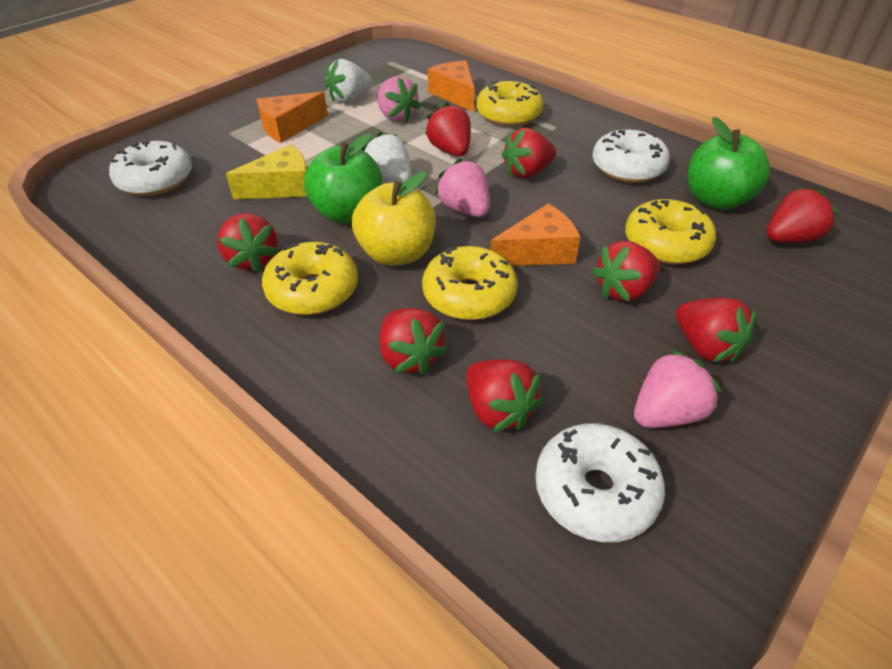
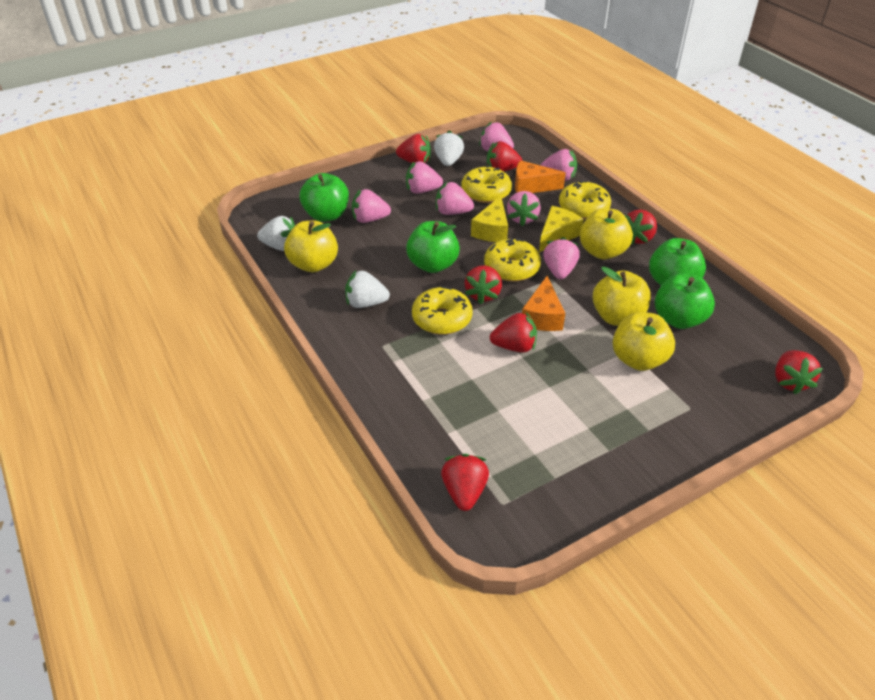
green apple: [304,133,383,224] [688,117,770,210] = 2 -> [300,173,349,222] [406,221,460,273] [649,238,706,285] [655,273,715,329] = 4
orange cheese: [256,91,328,143] [428,60,475,112] [490,203,581,266] = 3 -> [515,160,566,193] [522,276,565,331] = 2
pink strawberry: [377,76,421,122] [436,158,489,217] [634,349,722,428] = 3 -> [352,189,391,223] [406,161,443,194] [436,182,474,215] [479,122,514,151] [507,191,541,226] [540,149,577,181] [543,237,580,280] = 7
red strawberry: [217,213,279,272] [379,308,448,375] [425,102,471,156] [466,359,542,433] [501,128,556,178] [592,241,660,302] [676,298,757,364] [767,187,839,243] = 8 -> [396,134,431,163] [441,454,489,511] [465,265,502,304] [487,141,522,172] [490,312,537,353] [625,210,657,245] [775,350,823,394] = 7
white donut: [109,141,192,196] [535,423,665,542] [592,129,670,183] = 3 -> none = 0
white strawberry: [325,59,372,103] [361,132,411,184] = 2 -> [257,216,295,251] [345,270,390,308] [434,131,464,166] = 3
yellow apple: [352,171,436,266] = 1 -> [284,221,338,272] [580,208,633,259] [593,267,651,326] [613,312,675,371] = 4
yellow cheese: [226,145,307,200] = 1 -> [471,196,508,242] [539,206,583,252] = 2

